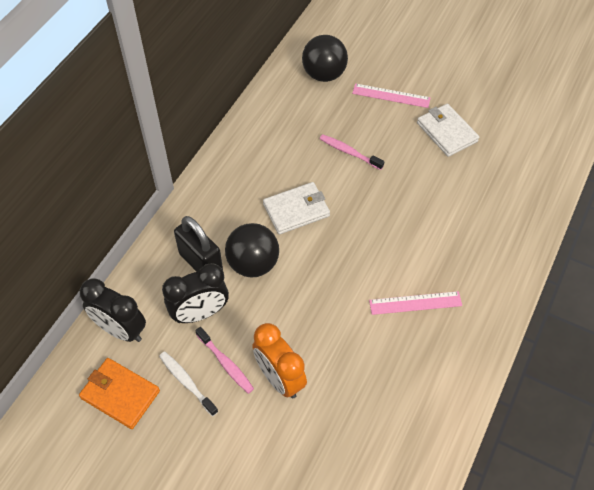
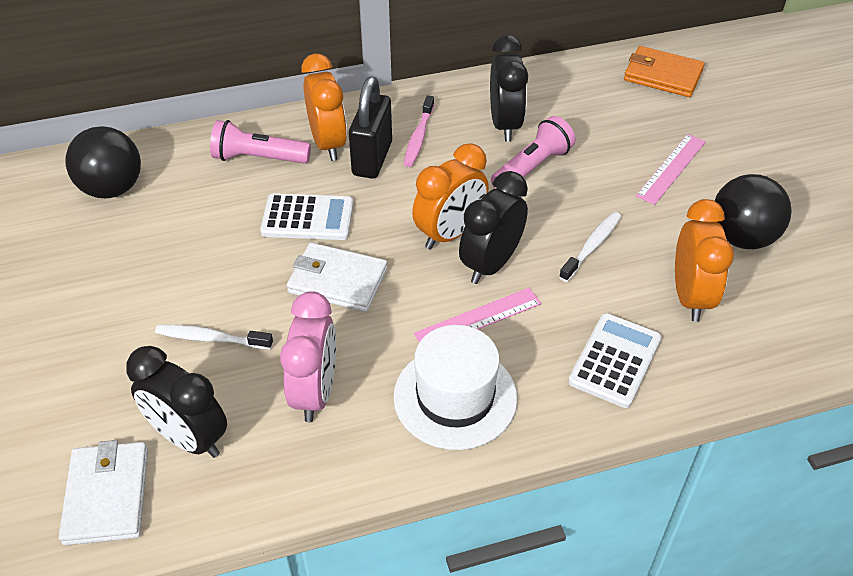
black clock: [80,278,146,342] [162,263,229,323] = 2 -> [126,346,227,458] [459,171,528,284] [490,35,528,142] = 3
orange clock: [252,323,307,398] = 1 -> [301,54,347,161] [412,143,489,249] [675,199,734,322] = 3
pink clock: none = 0 -> [280,291,336,422] = 1
pink flashlight: none = 0 -> [210,120,311,164] [491,116,576,189] = 2
pink toothbrush: [195,327,254,394] [320,134,384,170] = 2 -> [404,95,434,167] = 1
white calculator: none = 0 -> [260,193,354,240] [568,313,662,408] = 2
white hat: none = 0 -> [393,325,517,450] = 1
white toothbrush: [159,351,218,416] = 1 -> [155,324,273,350] [559,212,622,282] = 2

